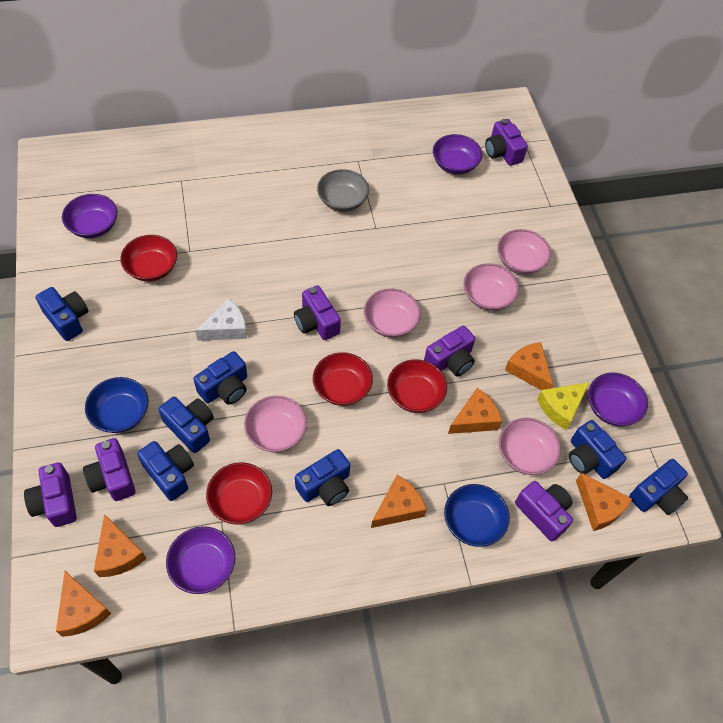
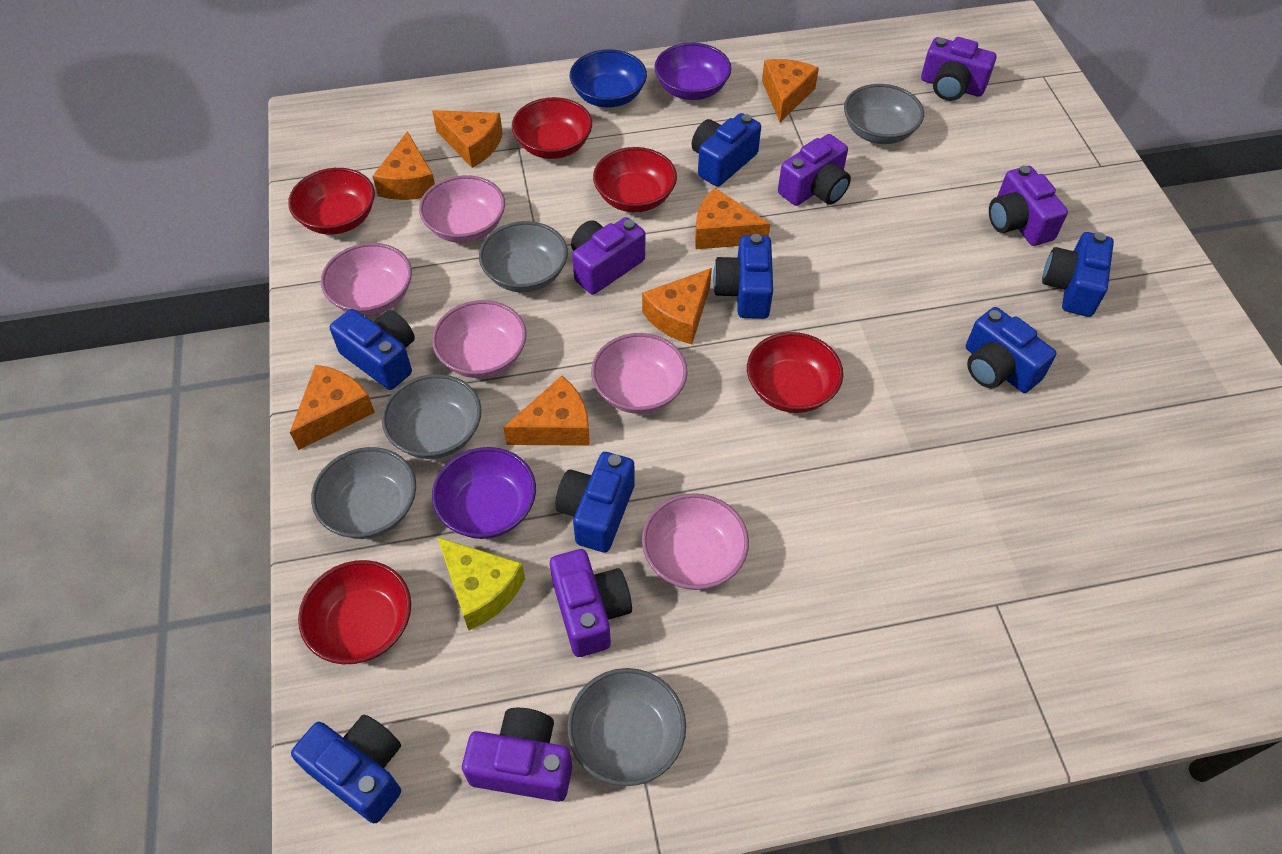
blue bowl: [85,377,149,433] [444,484,510,547] = 2 -> [570,50,647,107] = 1
grey bowl: [317,169,369,212] = 1 -> [311,447,416,539] [382,374,481,459] [479,221,568,293] [567,668,686,786] [844,84,924,144] = 5
orange cheese: [56,571,111,637] [94,514,147,577] [371,475,427,528] [448,388,502,434] [505,342,553,390] [576,473,632,531] = 6 -> [290,365,375,450] [373,131,435,200] [432,110,503,168] [503,376,590,446] [642,268,712,344] [695,188,770,249] [762,59,819,122] = 7
purple bowl: [62,194,117,238] [166,526,235,594] [433,134,482,174] [588,373,648,426] = 4 -> [432,447,536,539] [654,43,732,100] = 2
red bowl: [120,235,177,281] [206,462,272,525] [313,352,373,406] [387,359,447,413] = 4 -> [288,168,375,235] [298,560,411,664] [512,97,592,159] [593,147,677,212] [747,332,843,413] = 5
white cheese: [195,298,247,341] = 1 -> none = 0

